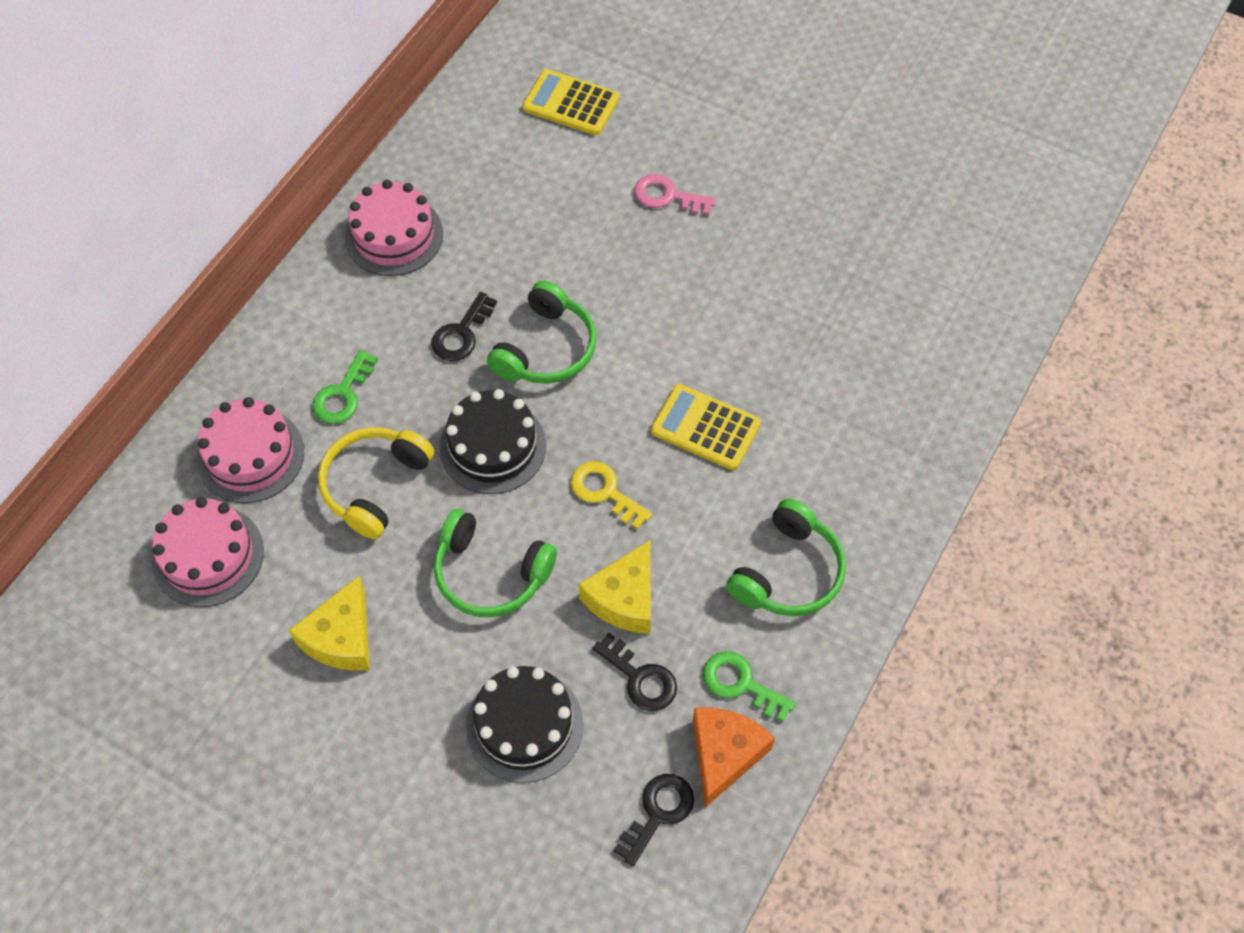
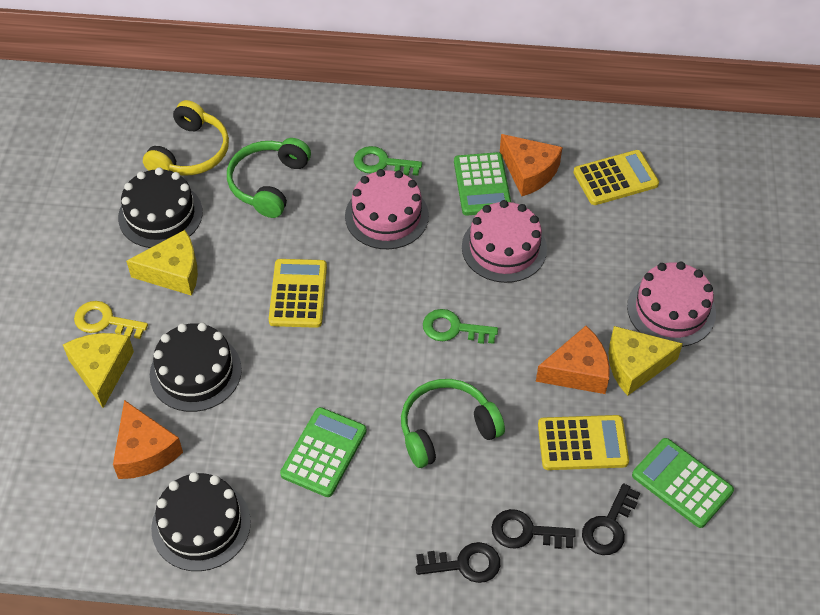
black cake: [440,389,546,494] [466,666,583,783] = 2 -> [118,167,203,248] [150,323,242,412] [151,472,251,571] = 3
green calculator: none = 0 -> [280,407,367,497] [454,152,511,216] [632,438,734,528] = 3
green headphones: [434,509,557,617] [487,280,597,384] [726,498,846,616] = 3 -> [227,138,311,218] [401,379,505,468] = 2
orange cheese: [693,708,775,808] = 1 -> [113,400,183,479] [500,134,562,196] [536,326,610,394] = 3
pink key: [634,174,716,215] = 1 -> none = 0
yellow calculator: [523,69,619,135] [651,384,761,470] = 2 -> [269,259,327,328] [538,415,629,470] [573,150,659,205] = 3
yellow cheese: [289,576,370,671] [578,540,651,634] = 2 -> [63,333,134,408] [126,230,198,296] [609,326,683,396] = 3

